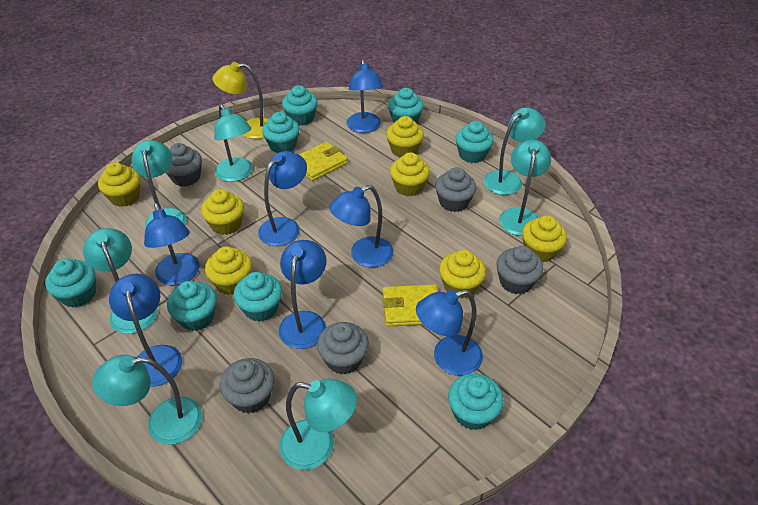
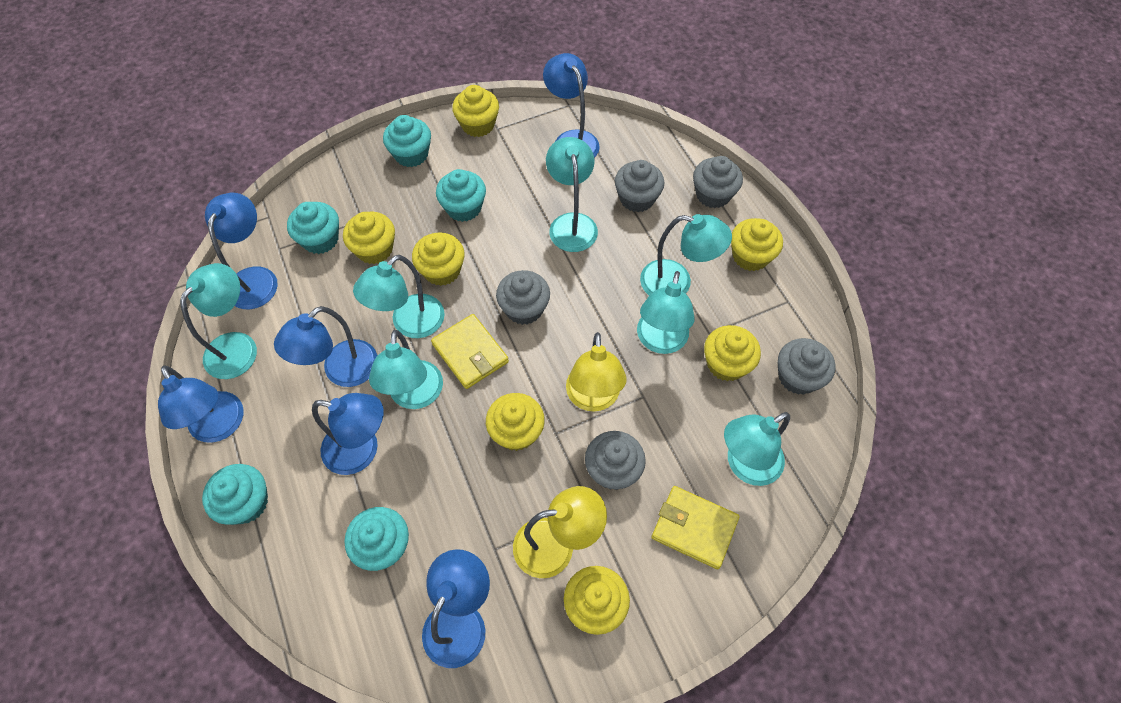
blue lamp: [109,274,182,387] [144,203,200,285] [258,151,307,246] [279,240,327,349] [329,185,394,267] [347,59,383,133] [416,289,483,376] = 7 -> [158,366,243,443] [205,193,278,309] [274,306,378,387] [312,393,384,475] [422,549,490,668] [543,53,600,158] = 6
turquoise cupcake: [45,258,96,308] [167,281,217,331] [234,272,282,322] [262,112,300,153] [282,85,318,126] [388,88,424,123] [448,373,504,430] [455,121,494,163] = 8 -> [202,464,268,525] [287,202,339,254] [344,507,409,571] [383,115,431,167] [436,169,486,222] = 5
yellow lamp: [212,62,269,139] = 1 -> [513,486,607,578] [566,332,627,412] = 2

